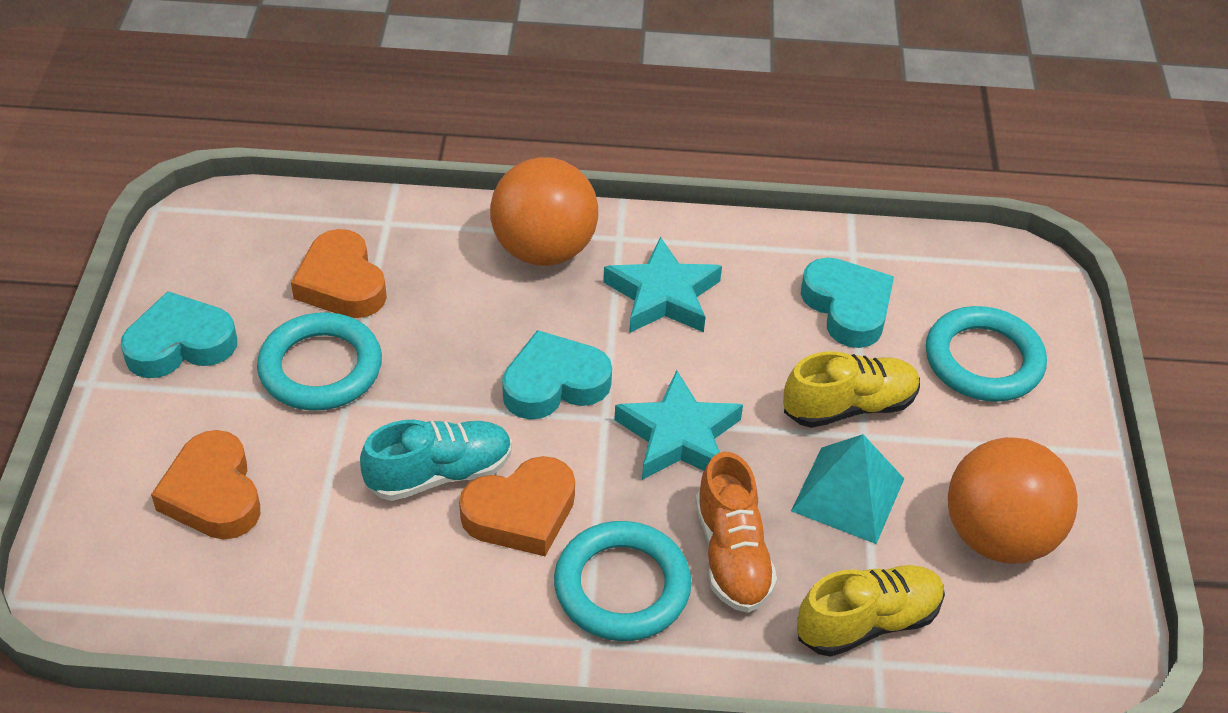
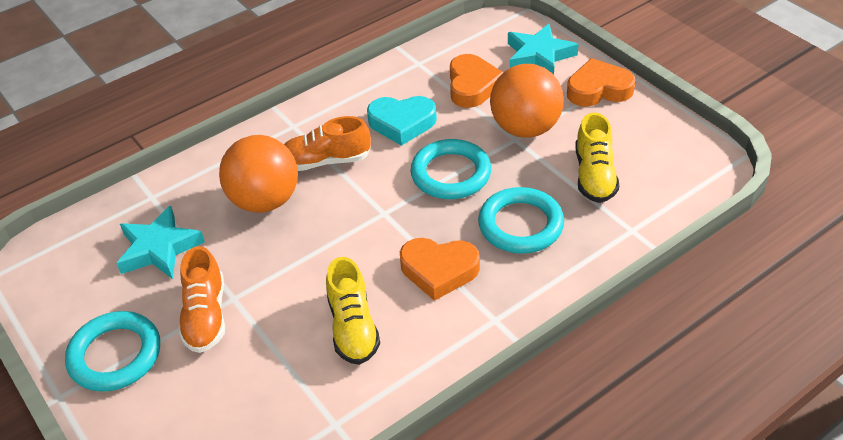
orange shoe: [695,452,777,613] = 1 -> [178,246,225,353] [284,116,371,171] = 2
turquoise heart: [121,291,237,378] [502,330,612,419] [801,258,894,348] = 3 -> [367,96,437,146] = 1
turquoise pyramid: [791,434,904,544] = 1 -> none = 0
turquoise shoe: [360,420,512,501] = 1 -> none = 0

